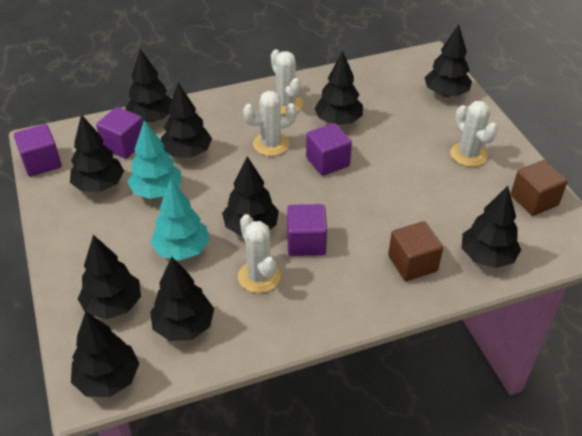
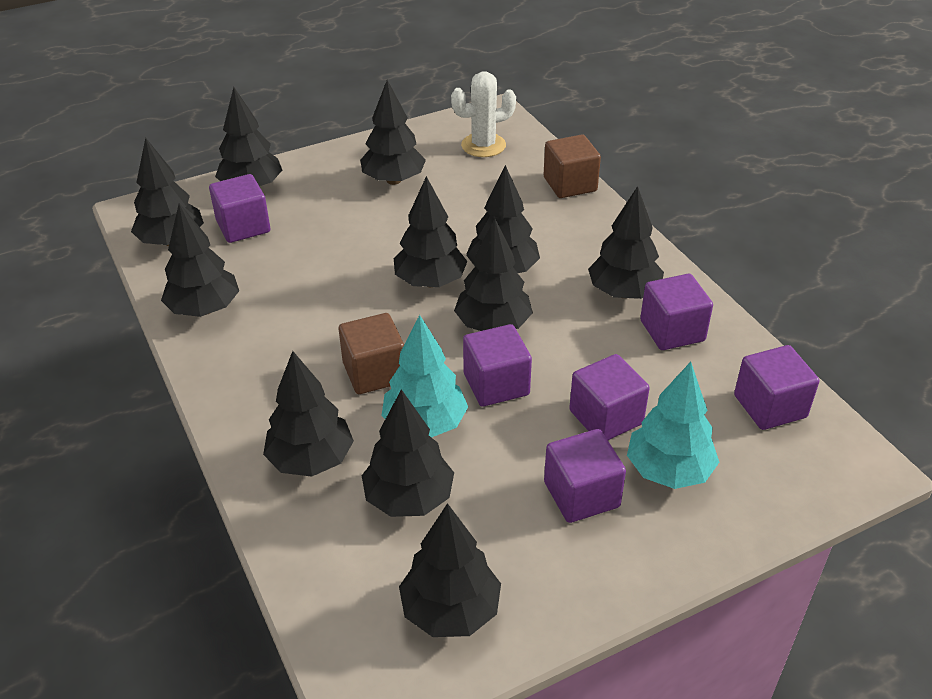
black tree: [70,114,124,192] [71,311,139,397] [78,235,141,319] [125,49,172,122] [150,257,214,341] [161,82,212,158] [222,156,279,236] [314,51,363,125] [424,25,472,97] [462,186,521,268] = 10 -> [131,138,204,246] [161,203,239,317] [215,87,282,187] [263,351,354,477] [360,80,426,185] [362,389,454,517] [394,176,468,287] [399,503,501,637] [454,219,533,331] [466,165,540,273] [588,186,664,299] = 11
purple cube: [14,124,62,177] [96,107,143,159] [287,204,327,256] [306,123,352,176] = 4 -> [209,174,270,243] [463,324,532,407] [544,429,626,523] [569,354,650,440] [640,274,713,350] [734,345,819,430] = 6
white cactus: [238,214,281,293] [243,91,297,156] [271,49,303,114] [450,101,498,167] = 4 -> [451,71,516,157] = 1

